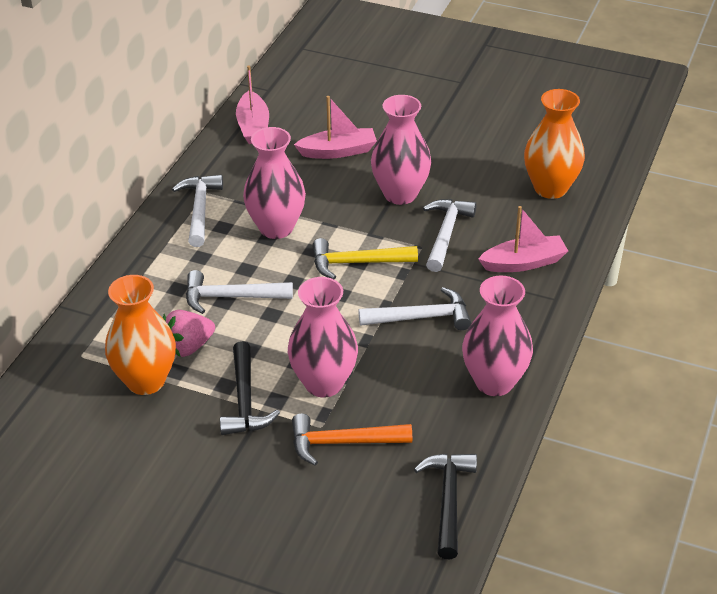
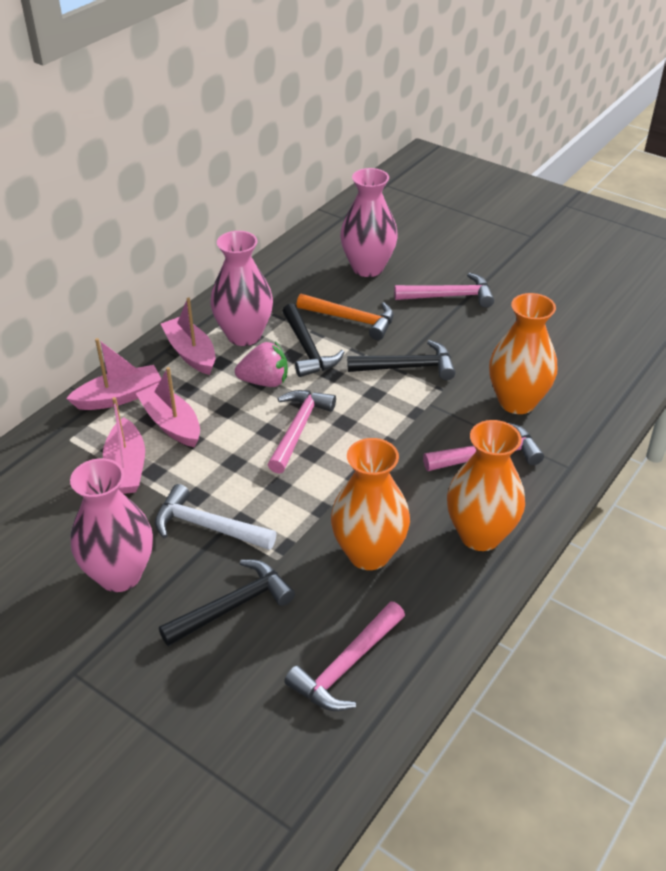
black hammer: [220,341,280,435] [414,454,477,559] = 2 -> [159,560,295,646] [282,303,345,377] [347,340,456,380] = 3
orange vase: [105,275,176,395] [524,89,585,199] = 2 -> [331,438,410,570] [447,420,525,551] [489,293,557,414] = 3
pink boat: [236,66,269,144] [294,96,377,159] [478,206,568,272] = 3 -> [66,338,161,410] [103,397,145,494] [136,367,200,447] [161,297,215,375] = 4
pink hammer: none = 0 -> [268,390,336,474] [284,601,405,711] [394,273,494,308] [423,422,544,471] = 4
pink vase: [243,127,306,239] [288,277,358,397] [371,95,431,205] [462,276,533,396] = 4 -> [70,458,153,592] [210,231,273,346] [340,168,398,277] = 3
white hammer: [172,175,223,247] [186,270,293,314] [358,287,471,330] [423,199,477,272] = 4 -> [155,484,277,550] = 1
yellow hammer: [313,238,418,279] = 1 -> none = 0

